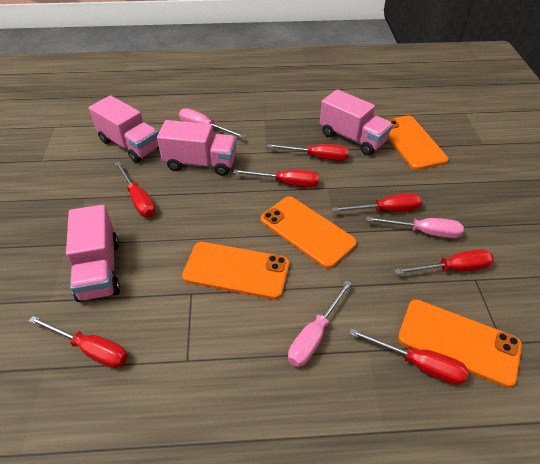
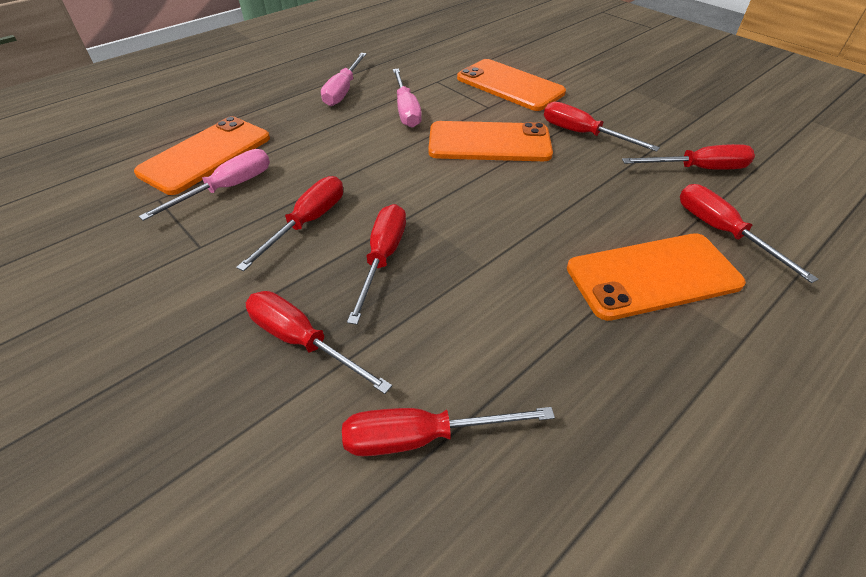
pink truck: [66,205,120,302] [89,95,159,163] [157,120,237,176] [320,89,393,155] = 4 -> none = 0

